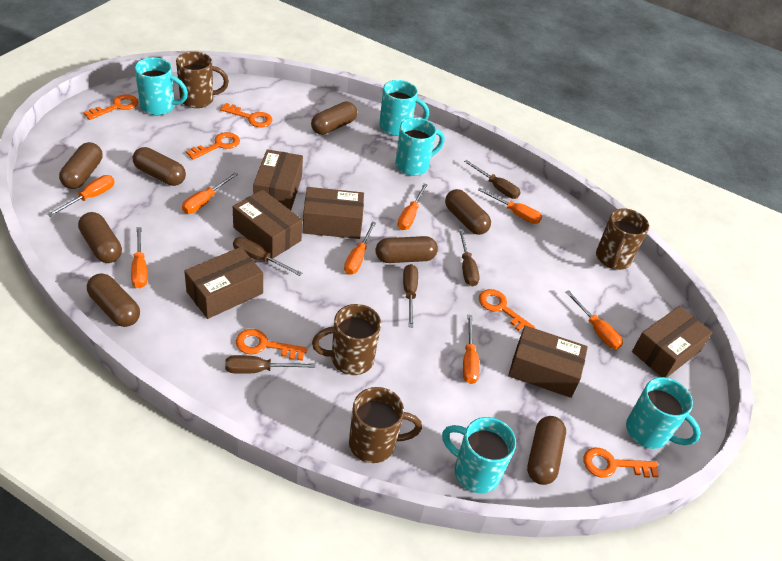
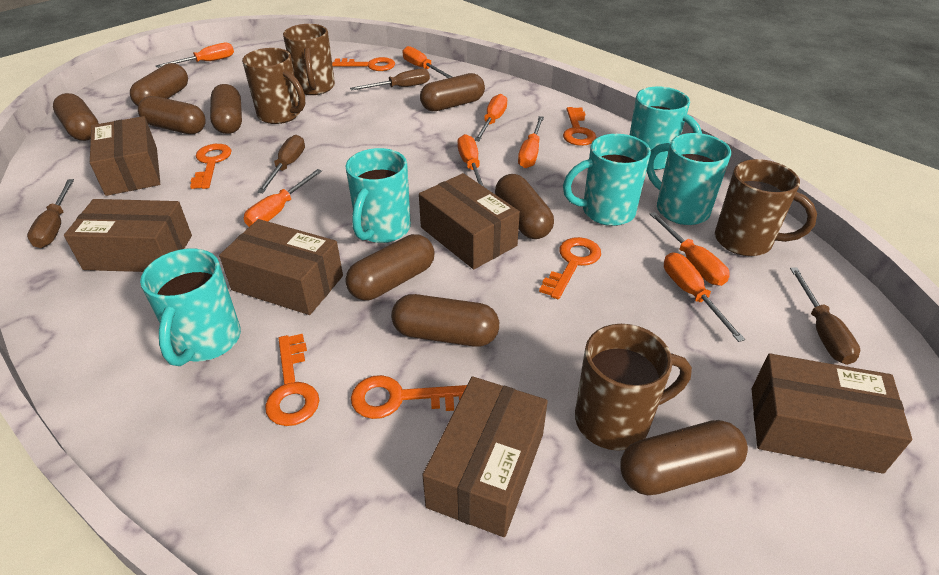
brown capsule: [59,142,103,189] [78,212,122,263] [87,273,140,327] [133,147,186,186] [311,101,357,135] [376,236,438,263] [445,189,491,235] [527,416,566,485] = 8 -> [53,93,99,141] [130,63,188,106] [138,96,206,134] [210,84,242,134] [345,234,435,300] [391,294,499,347] [420,73,485,111] [495,174,554,239] [620,420,748,495] = 9
brown screwdriver: [225,355,316,374] [233,237,302,276] [403,264,418,328] [458,229,480,287] [464,160,521,199] = 5 -> [27,179,74,248] [257,135,305,193] [350,69,430,91] [790,267,860,365] = 4

